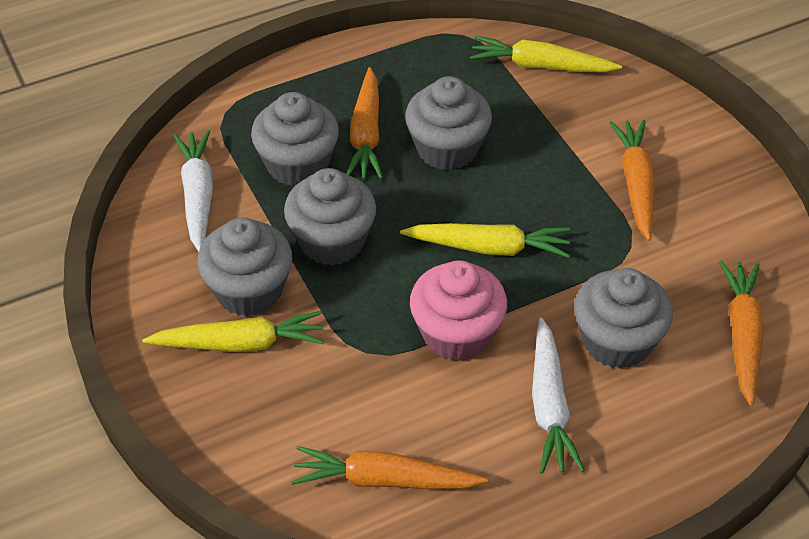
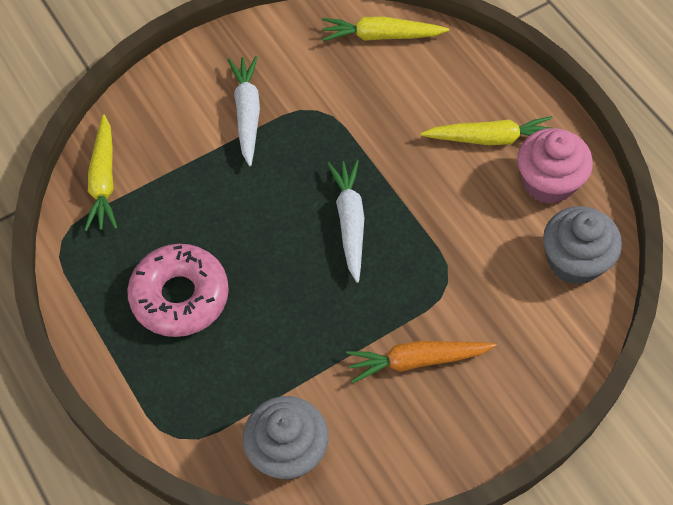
grey cupcake: [197,217,292,317] [251,92,339,187] [284,168,376,266] [405,76,492,171] [574,268,673,369] = 5 -> [243,396,328,480] [543,206,622,285] = 2
orange carrot: [291,446,488,489] [346,67,383,179] [609,120,655,241] [719,260,764,406] = 4 -> [346,341,496,383] = 1
pink donut: none = 0 -> [127,244,229,337] = 1

